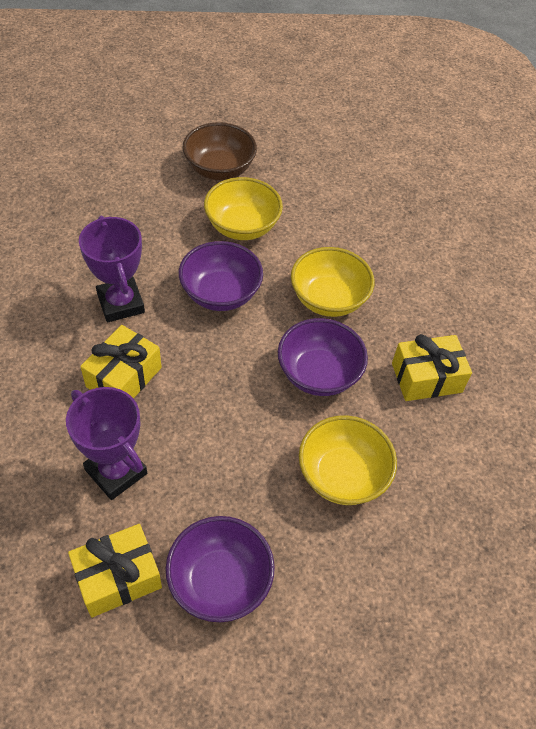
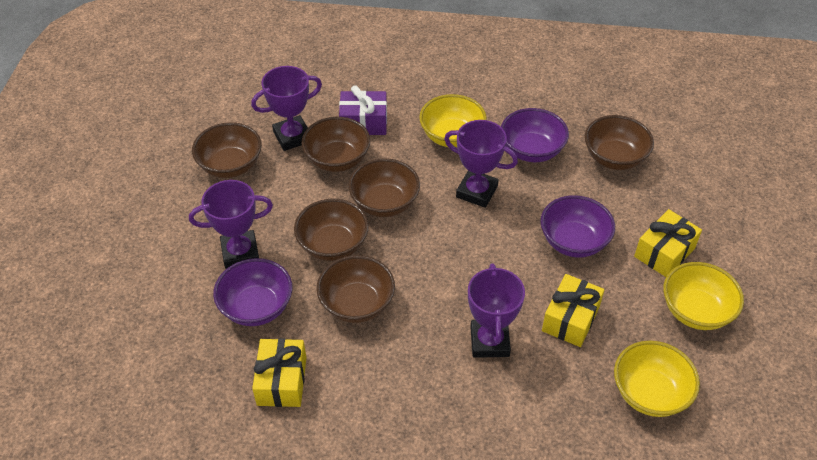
brown bowl: [183,122,257,180] = 1 -> [192,122,262,178] [294,199,369,261] [301,117,370,172] [316,255,395,323] [348,158,420,217] [585,115,654,170] = 6
purple gift: none = 0 -> [339,85,387,135] = 1
purple trophy: [66,387,147,500] [79,216,145,322] = 2 -> [189,180,273,269] [251,66,322,151] [444,120,518,208] [468,263,525,358] = 4

